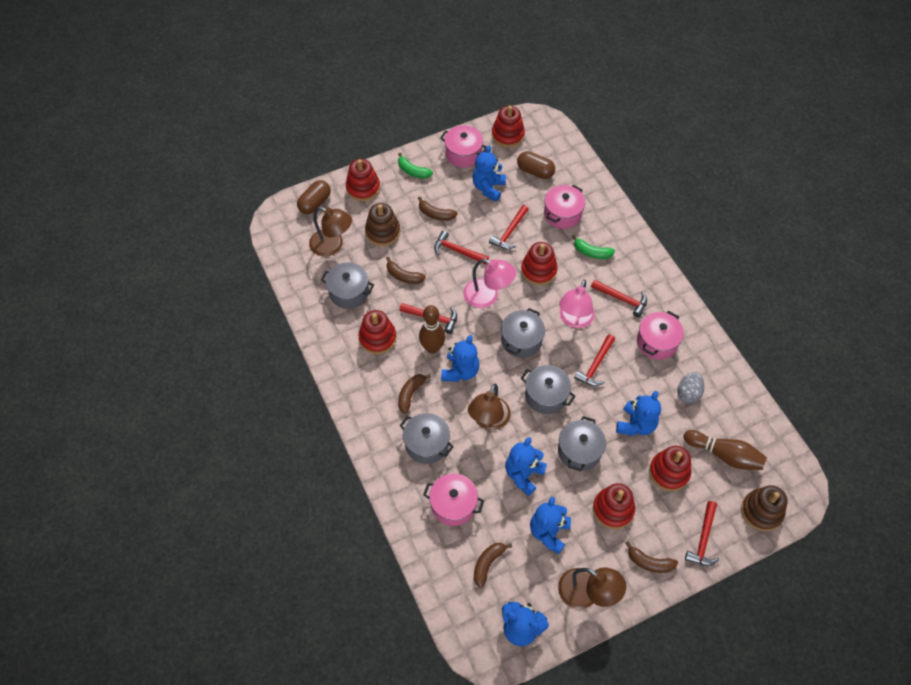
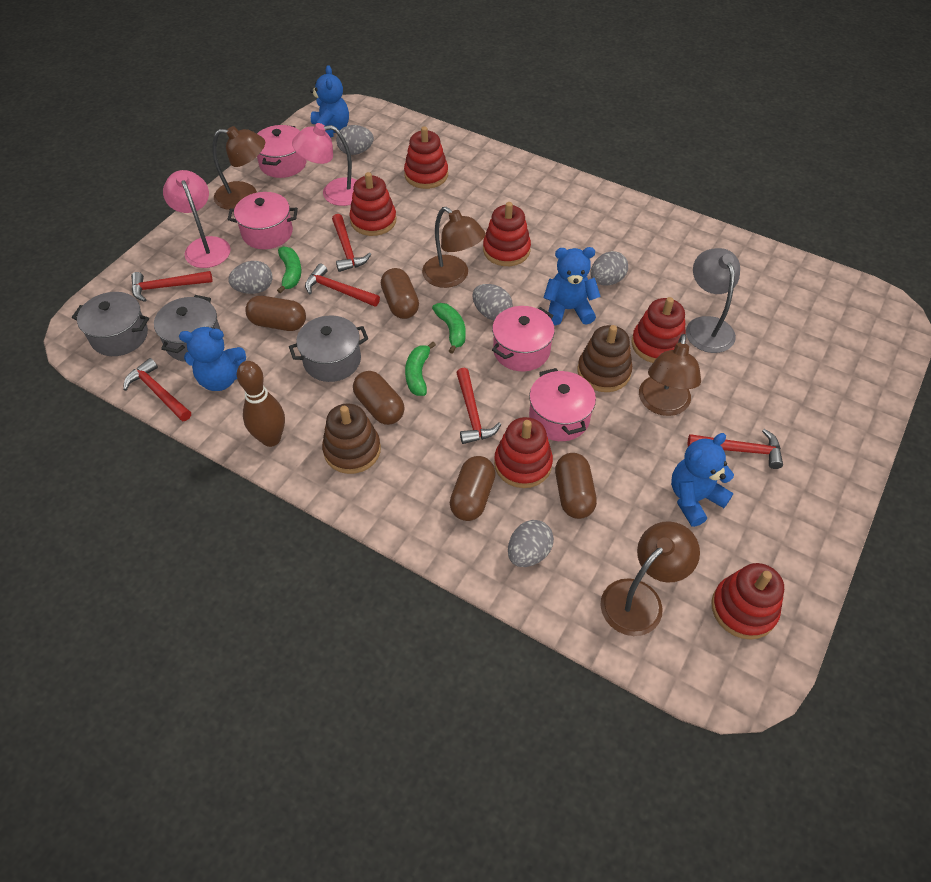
blue teddy bear: [441,335,480,382] [472,145,506,201] [502,602,549,646] [505,437,547,496] [530,496,571,554] [616,391,661,436] = 6 -> [179,327,246,391] [310,65,349,137] [543,247,601,325] [671,433,734,527] = 4
brown banana: [386,257,426,284] [398,374,431,414] [418,197,457,221] [474,543,512,588] [625,541,678,573] = 5 -> none = 0
brown bowling pin: [419,305,445,354] [683,430,767,470] = 2 -> [237,361,285,447] = 1
brown capsule: [297,180,331,214] [517,151,555,179] = 2 -> [245,296,306,331] [353,371,404,425] [381,268,419,319] [450,456,496,521] [555,453,597,519] = 5
brown lamp: [309,207,352,257] [468,384,511,430] [558,567,626,609] = 3 -> [212,126,265,210] [422,207,485,288] [600,521,700,636] [639,334,701,416] = 4
green banana: [398,152,433,179] [572,235,615,259] = 2 -> [277,247,301,293] [405,342,436,396] [432,303,466,354] = 3
grey egg: [677,372,705,404] = 1 -> [228,261,273,294] [336,125,374,155] [472,284,513,320] [508,520,554,567] [591,251,628,286] = 5
grey lamp: none = 0 -> [686,248,740,353] = 1
grey pot: [321,262,374,309] [400,413,453,464] [501,308,545,358] [521,365,575,414] [558,416,606,471] = 5 -> [72,292,149,356] [154,295,221,362] [289,315,368,382] = 3

